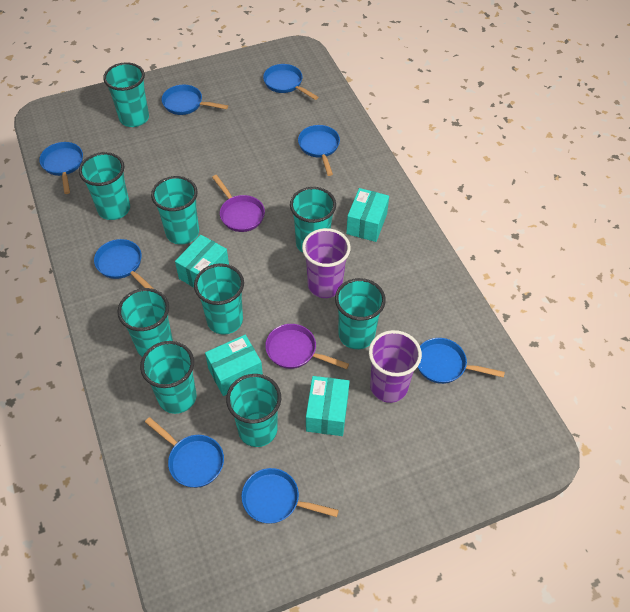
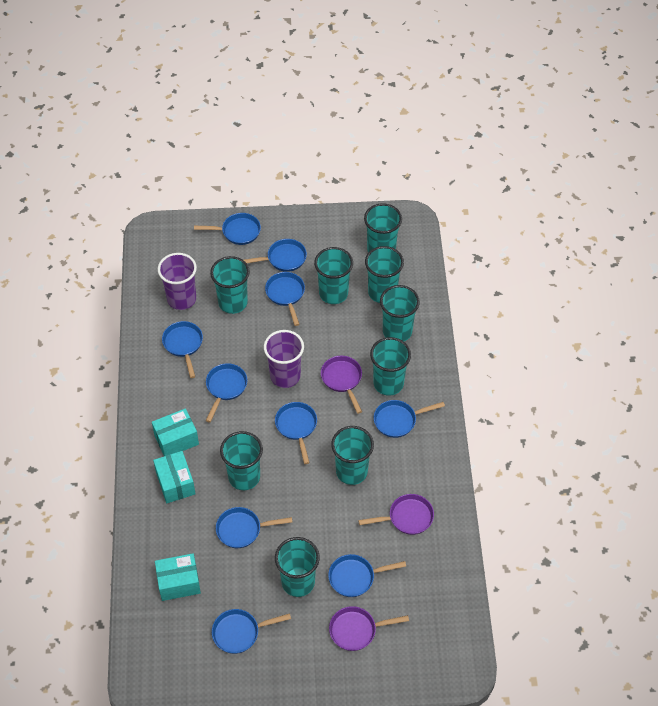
blue pan: [39,142,83,194] [94,239,154,289] [145,417,224,488] [162,85,228,115] [241,468,339,524] [263,64,318,100] [298,125,340,176] [418,338,505,384] = 8 -> [162,321,203,378] [194,213,261,245] [206,363,247,422] [212,609,291,654] [216,507,292,548] [244,239,307,272] [265,272,305,326] [275,402,317,464] [328,554,406,597] [374,400,445,438] = 10
purple pan: [212,175,265,232] [265,324,349,369] = 2 -> [321,356,362,414] [329,606,409,651] [358,494,434,535] = 3
turquoise box: [175,235,229,287] [205,335,263,396] [306,376,350,436] [346,188,389,242] = 4 -> [152,408,199,456] [153,451,196,503] [155,553,201,601] = 3

